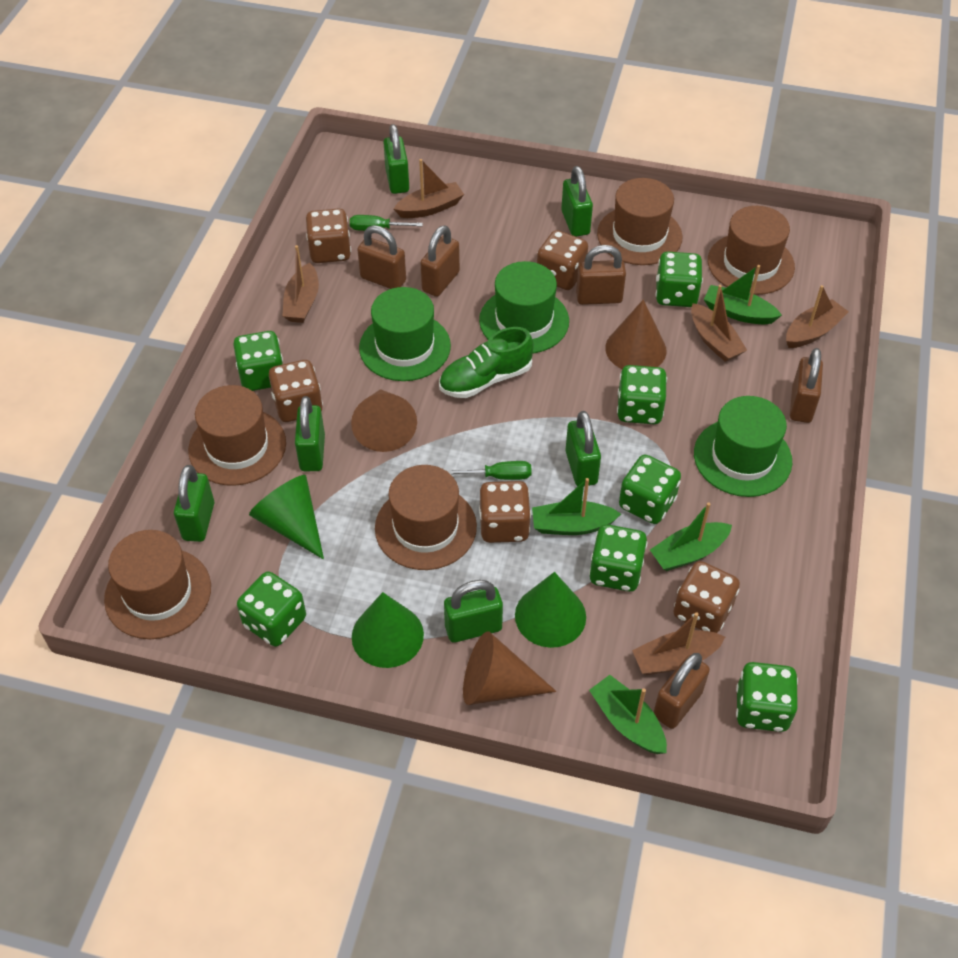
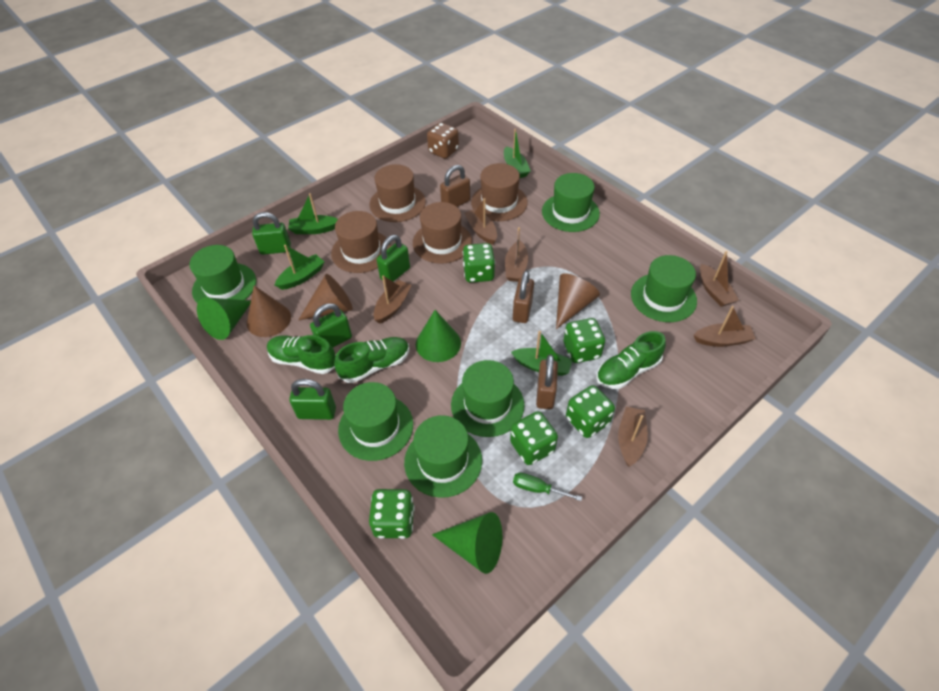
brown boat: [282,245,319,323] [394,159,464,218] [632,612,725,675] [691,285,747,362] [786,285,849,348] = 5 -> [374,275,412,324] [464,198,497,245] [505,227,528,282] [618,407,648,466] [694,306,756,347] [700,251,739,307] = 6
brown dice: [269,360,323,422] [306,209,351,263] [479,481,531,543] [537,230,588,290] [673,561,740,633] = 5 -> [427,123,459,159] = 1
brown hat: [104,530,211,639] [188,385,286,486] [375,465,477,570] [597,178,683,265] [708,206,795,295] = 5 -> [331,211,391,273] [370,164,426,222] [413,202,472,263] [471,163,528,221] = 4
brown padlock: [357,225,406,289] [420,225,460,297] [576,245,626,305] [654,653,710,729] [790,348,823,423] = 5 -> [440,165,470,207] [513,271,534,323] [536,354,558,409] = 3
green dice: [233,331,283,391] [237,572,306,647] [589,524,647,592] [617,365,667,424] [619,455,681,524] [656,252,703,307] [736,662,798,732] = 7 -> [369,489,415,539] [463,243,495,283] [510,411,558,465] [564,318,605,363] [566,385,615,438] = 5
green hat: [359,287,451,381] [479,261,569,353] [694,396,792,497] = 3 -> [189,245,256,304] [338,382,413,461] [404,415,482,498] [451,360,524,437] [542,173,600,232] [631,255,697,322] = 6
green padlock: [174,465,214,542] [295,396,325,471] [383,124,409,194] [444,580,503,643] [561,166,593,237] [565,411,601,486] = 6 -> [252,212,291,255] [289,379,336,420] [310,303,352,348] [377,235,410,282] = 4
green screwdriver: [350,215,423,231] [446,461,532,480] = 2 -> [513,473,582,501] = 1
green shoe: [439,327,534,398] = 1 -> [267,335,336,374] [334,337,409,383] [596,331,666,389] = 3

